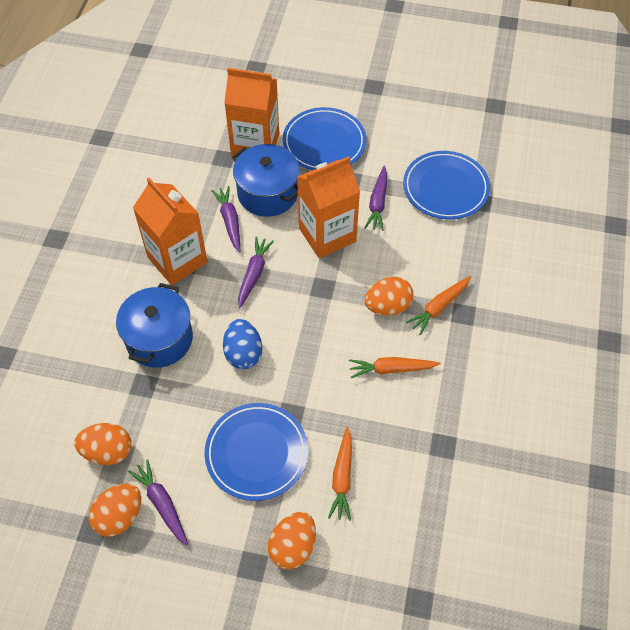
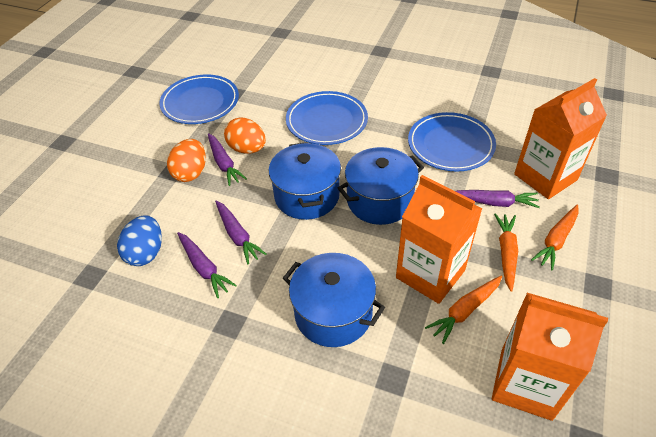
blue pot: [116,283,193,368] [232,144,300,217] = 2 -> [269,142,341,220] [283,253,385,347] [338,147,424,225] = 3
orange egg: [74,423,131,465] [89,484,141,537] [268,512,316,569] [365,277,413,315] = 4 -> [167,139,206,182] [224,117,266,154] = 2

